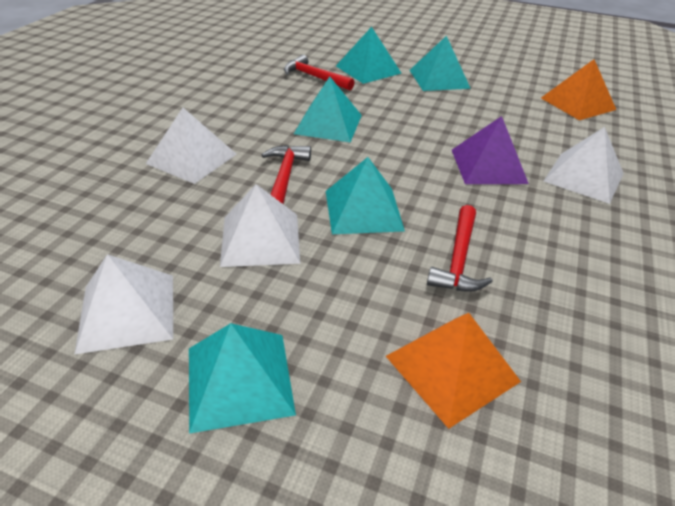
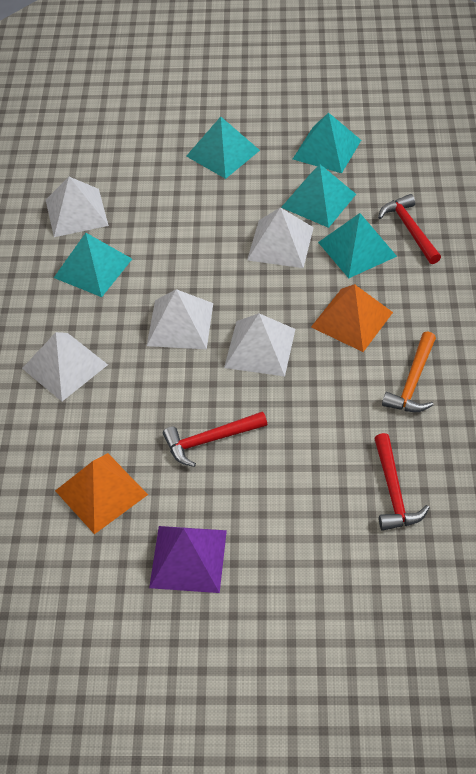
orange hammer: none = 0 -> [382,331,436,412] = 1
white pyramid: [74,254,173,355] [146,108,237,184] [220,184,300,267] [544,127,624,204] = 4 -> [22,332,108,401] [46,177,109,237] [147,289,213,349] [224,313,295,376] [247,207,314,268] = 5

